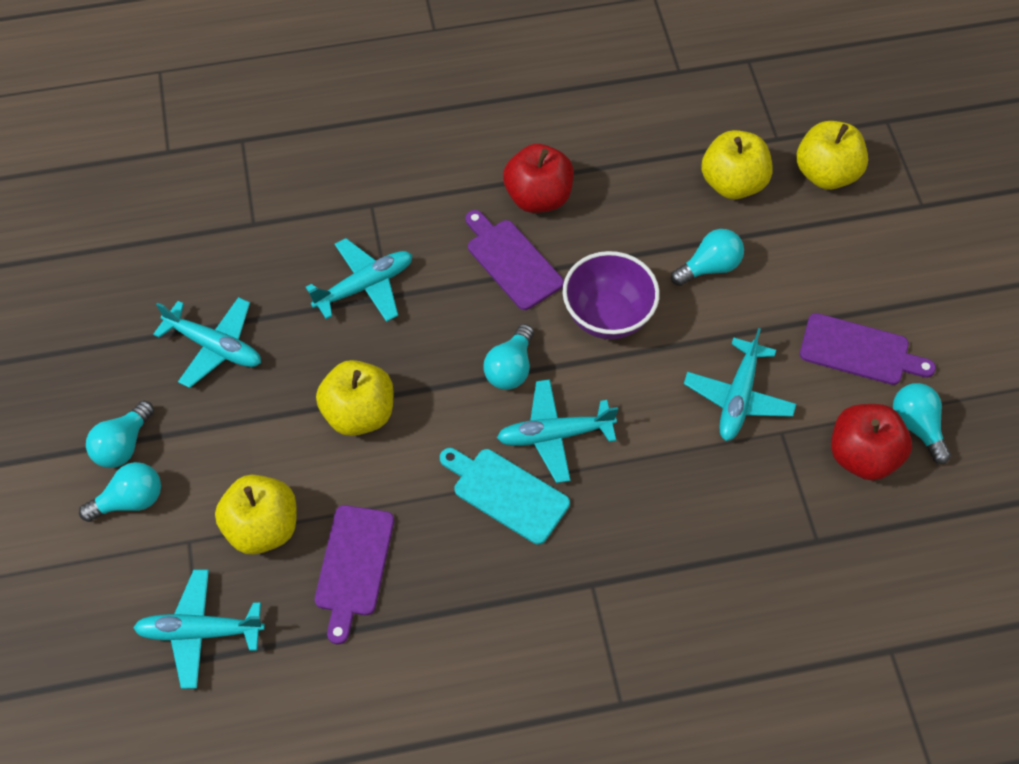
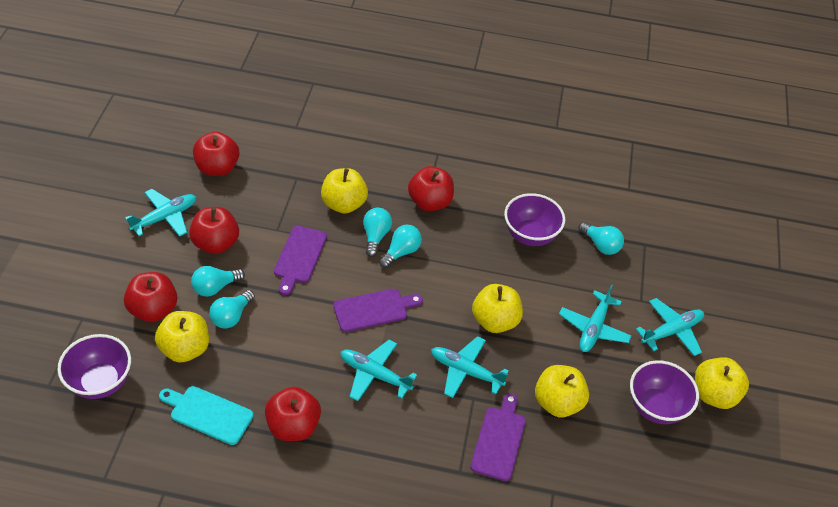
purple bowl: [563,251,660,339] = 1 -> [57,334,131,399] [504,193,565,246] [630,360,699,424] = 3
red apple: [503,144,574,213] [831,404,912,481] = 2 -> [124,272,177,322] [189,207,239,254] [193,132,239,176] [265,387,321,441] [408,166,454,211] = 5
yellow apple: [215,474,297,555] [316,360,393,436] [701,130,772,199] [796,121,868,190] = 4 -> [155,311,209,362] [321,168,368,214] [472,284,523,333] [535,365,589,417] [695,357,749,409] = 5

